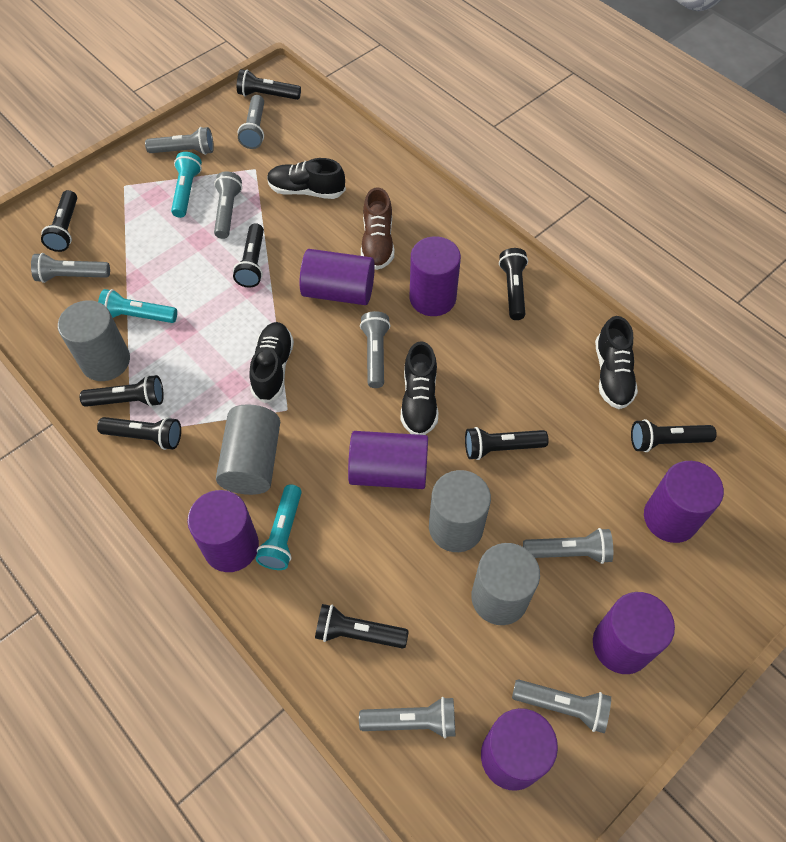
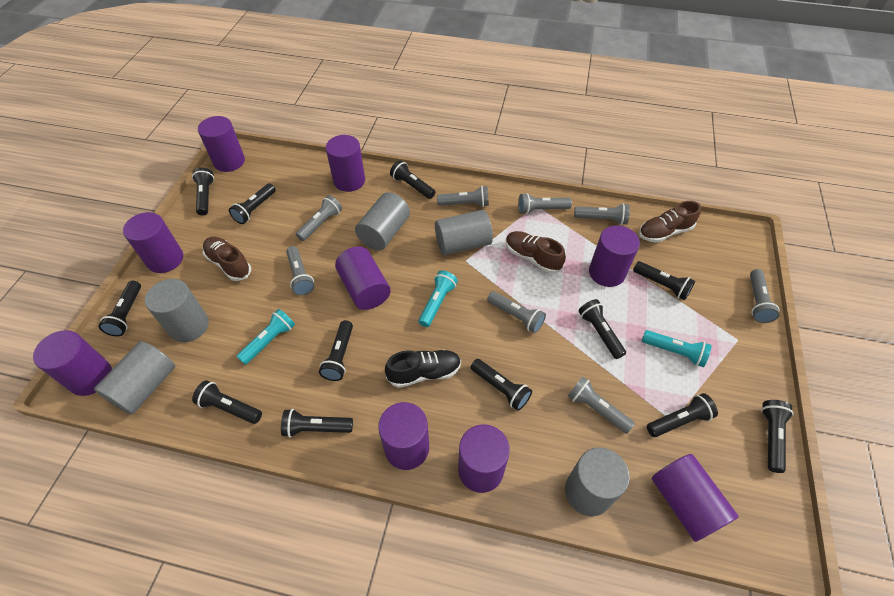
black flashlight: [41,190,77,252] [80,375,164,407] [97,417,181,450] [233,223,264,288] [237,69,301,100] [315,604,409,649] [465,427,549,460] [499,248,528,320] [631,419,717,452] = 9 -> [98,280,141,336] [192,167,214,216] [192,380,262,424] [229,183,275,224] [281,409,353,438] [319,320,353,381] [390,160,435,199] [470,359,532,411] [578,299,626,359] [633,261,695,301] [647,393,718,437] [761,400,794,473] = 12
black shoe: [249,322,294,403] [267,158,346,199] [400,341,438,435] [595,316,638,409] = 4 -> [385,350,461,388] = 1
brown shoe: [361,187,394,270] = 1 -> [203,236,251,281] [506,231,566,274] [639,201,701,243] = 3
grey cylinder: [58,300,130,381] [216,404,280,495] [429,470,491,552] [471,543,540,625] = 4 -> [94,341,175,415] [145,279,209,342] [355,192,410,251] [435,210,493,255] [565,447,630,516] = 5
purple cylinder: [187,490,259,572] [299,249,375,305] [348,431,428,489] [410,237,461,316] [481,708,558,791] [593,592,675,674] [644,461,724,543] = 7 -> [33,330,112,396] [123,212,183,273] [198,116,245,172] [326,135,365,192] [335,247,391,310] [378,402,429,470] [458,425,510,493] [589,225,640,287] [652,454,739,542] = 9

